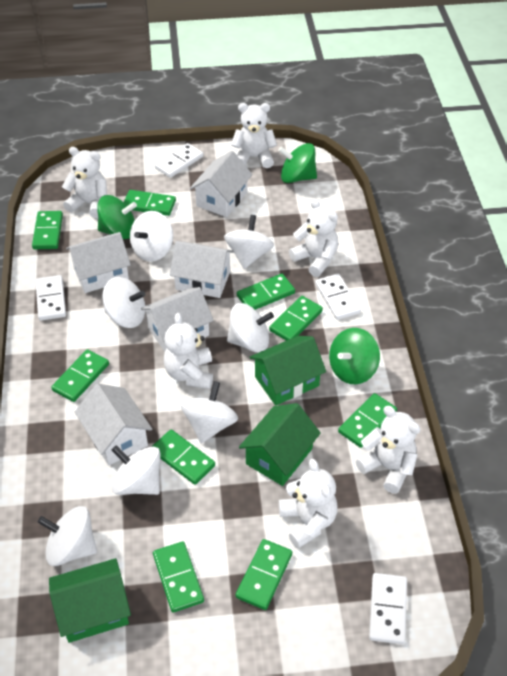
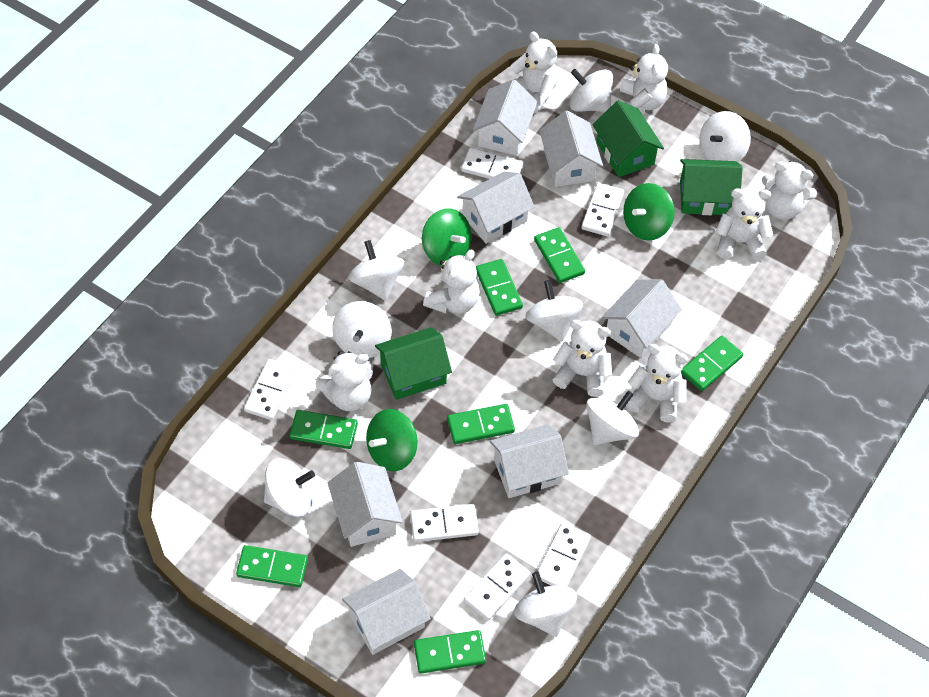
green domino: [32,211,63,249] [51,349,109,402] [124,190,176,216] [151,430,215,485] [153,542,204,612] [236,539,292,610] [237,274,295,310] [269,296,323,341] [338,393,397,448] = 9 -> [236,545,308,587] [290,410,358,449] [414,630,486,674] [447,404,515,444] [476,259,523,316] [534,227,585,283] [681,336,743,391] = 7
white domino: [35,275,66,321] [155,143,204,178] [315,274,361,320] [369,573,407,644] = 4 -> [244,359,296,420] [410,504,479,542] [461,147,523,179] [464,553,531,621] [537,523,591,587] [581,183,624,236] = 6
white house: [66,232,131,293] [75,384,152,465] [141,287,214,352] [170,241,234,298] [190,151,253,217] = 5 -> [328,462,403,547] [342,569,431,655] [457,172,535,244] [473,79,538,156] [490,424,569,498] [539,110,603,187] [602,279,682,358] = 7
white spinning top: [38,506,97,566] [103,277,145,328] [111,445,161,495] [130,211,173,262] [181,381,238,444] [224,215,274,269] [227,303,274,353] = 7 -> [264,458,315,517] [332,301,392,358] [348,240,404,301] [514,572,577,637] [525,280,583,342] [570,69,613,112] [586,391,639,445] [699,111,751,162] = 8
white teddy bear: [62,147,107,218] [164,313,213,389] [231,103,277,168] [279,459,338,549] [289,199,338,277] [356,406,421,493] = 6 -> [315,351,373,411] [423,249,480,314] [511,31,558,113] [553,320,612,397] [620,44,668,115] [627,344,689,423] [715,187,773,260] [762,161,817,220] = 8

